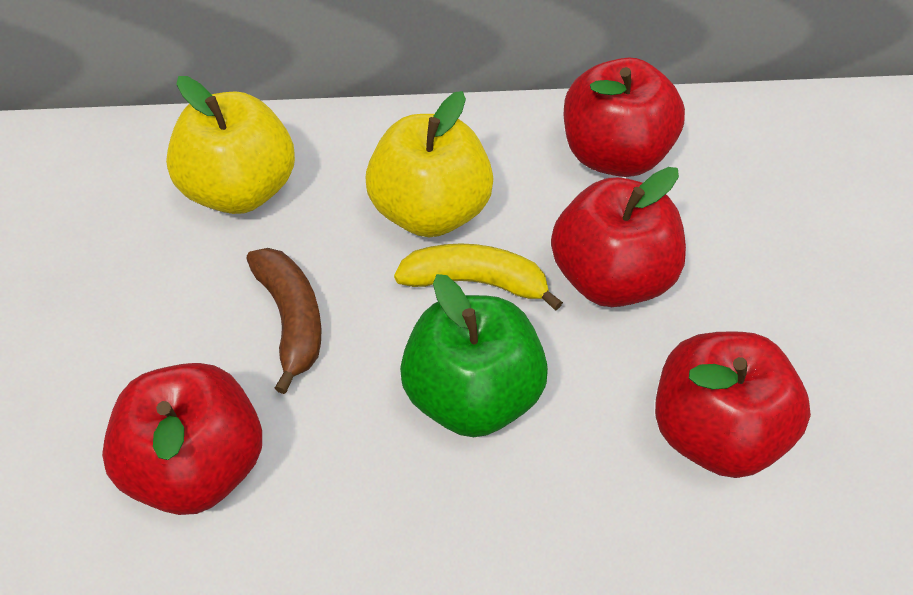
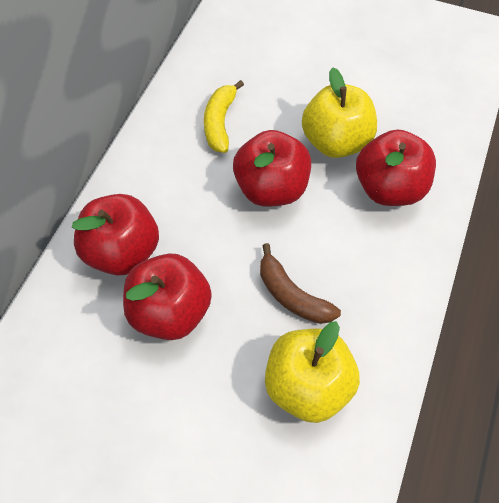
green apple: [400,274,548,437] = 1 -> none = 0

